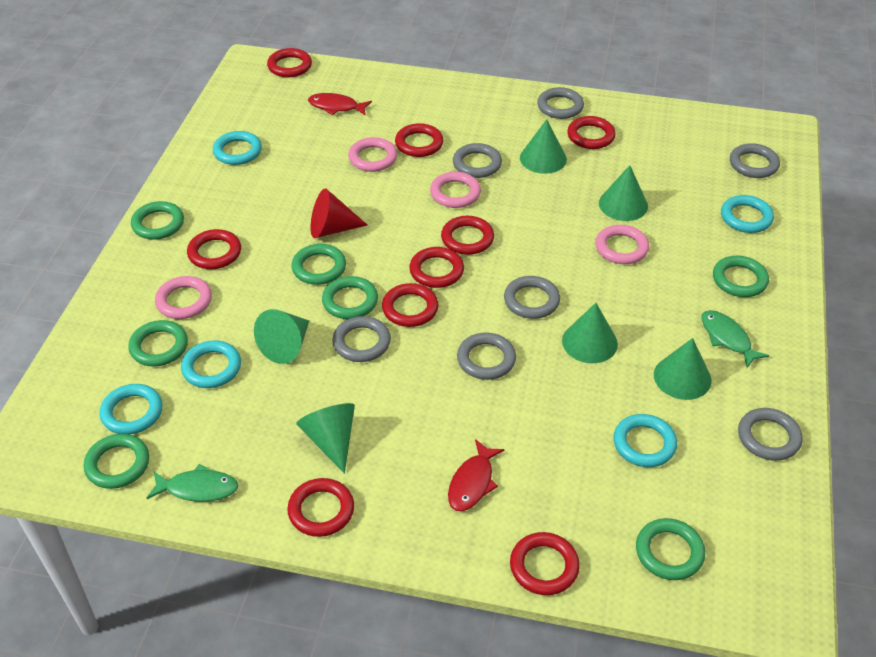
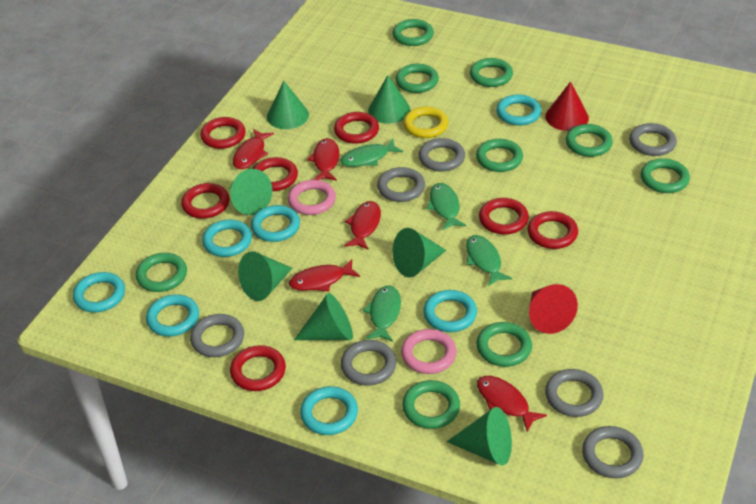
green cone: [254,309,309,364] [296,403,355,474] [520,119,567,174] [562,303,618,363] [599,165,648,221] [654,338,711,400] = 6 -> [230,169,272,215] [238,251,292,301] [267,81,309,129] [294,293,353,340] [368,75,410,124] [393,228,446,277] [447,407,512,466] = 7
green fish: [146,464,238,502] [701,310,769,368] = 2 -> [340,139,403,167] [363,285,401,342] [427,183,466,230] [466,235,512,286] = 4
green ring: [84,434,149,489] [128,320,188,366] [131,201,184,240] [292,244,346,285] [322,276,378,319] [636,518,705,580] [713,256,769,297] = 7 -> [136,253,187,292] [393,19,434,46] [396,64,439,93] [402,380,460,429] [470,58,513,87] [476,139,523,172] [476,322,532,367] [566,124,613,157] [641,158,690,193] = 9
pink ring: [155,276,212,319] [348,137,397,172] [430,172,481,208] [595,225,649,264] = 4 -> [288,180,336,215] [401,329,457,374] = 2
red cone: [311,188,367,238] = 1 -> [529,284,578,334] [545,81,589,131] = 2
red fish: [308,93,372,115] [448,439,505,511] = 2 -> [233,129,274,169] [289,259,360,291] [307,138,340,181] [344,201,381,250] [477,376,547,432] = 5
red ring: [187,229,241,269] [267,48,312,78] [287,478,354,537] [382,283,439,327] [395,123,443,157] [409,247,464,288] [441,216,494,255] [510,532,580,595] [567,116,616,149] = 9 -> [181,183,229,219] [200,117,246,149] [230,345,286,391] [253,157,298,191] [334,112,379,144] [479,198,529,234] [528,211,578,249] = 7
turquoise ring: [100,384,163,434] [181,341,241,388] [213,131,262,165] [613,414,677,467] [721,195,774,233] = 5 -> [73,272,125,313] [146,294,199,337] [202,219,252,257] [251,205,300,242] [300,386,358,435] [423,290,477,332] [496,94,541,126] = 7
yellow ring: none = 0 -> [403,107,449,138] = 1

